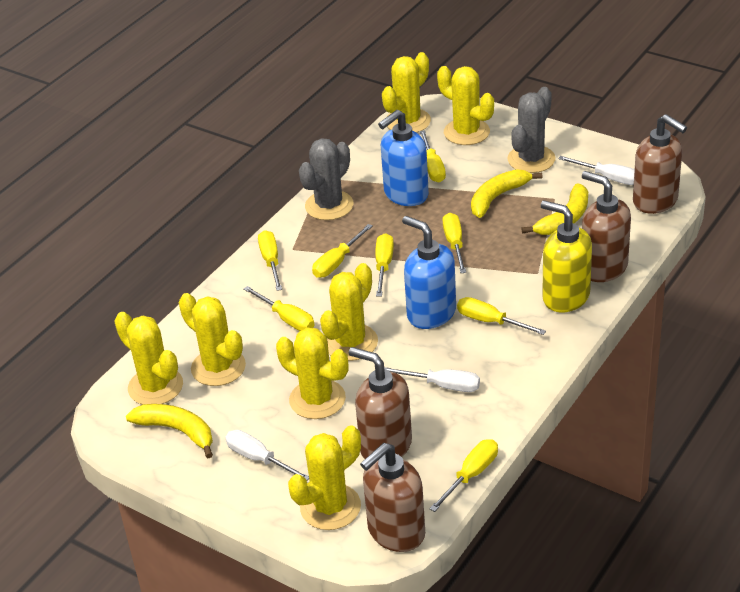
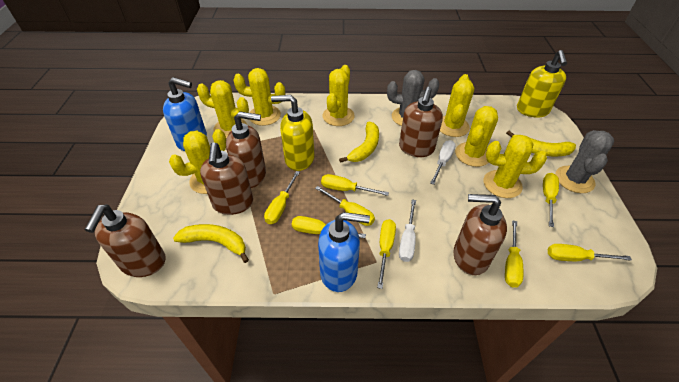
brown soap dispenser: [349,347,412,459] [360,443,425,552] [582,171,631,282] [633,114,687,214] = 4 -> [85,204,165,277] [200,142,253,215] [226,111,266,188] [399,87,443,157] [453,194,507,275] = 5
white screwdriver: [225,430,309,481] [384,367,480,392] [558,156,635,185] = 3 -> [399,200,416,262] [430,140,456,185] = 2
yellow soap dispenser: [541,200,592,313] = 1 -> [271,95,314,171] [517,50,567,118] = 2

